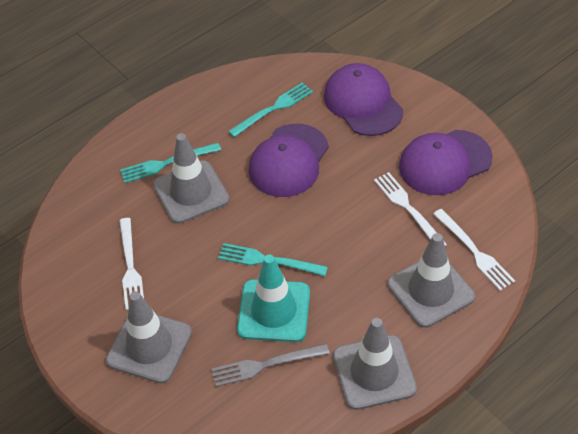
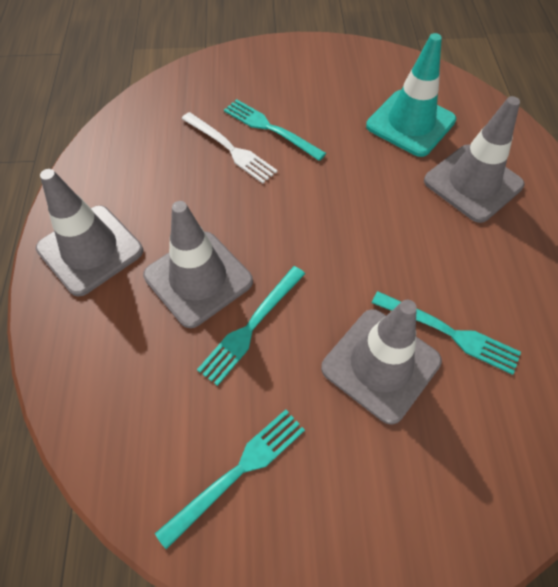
grey fork: [212,344,330,387] = 1 -> none = 0
purple cap: [249,124,329,197] [324,63,403,136] [399,130,493,195] = 3 -> none = 0
turquoise fork: [120,143,221,183] [218,243,328,276] [228,82,313,137] = 3 -> [155,409,305,549] [197,266,305,386] [224,99,326,161] [372,291,521,375] = 4
white fork: [119,218,144,310] [374,172,447,246] [433,209,515,291] = 3 -> [182,112,278,184] = 1

